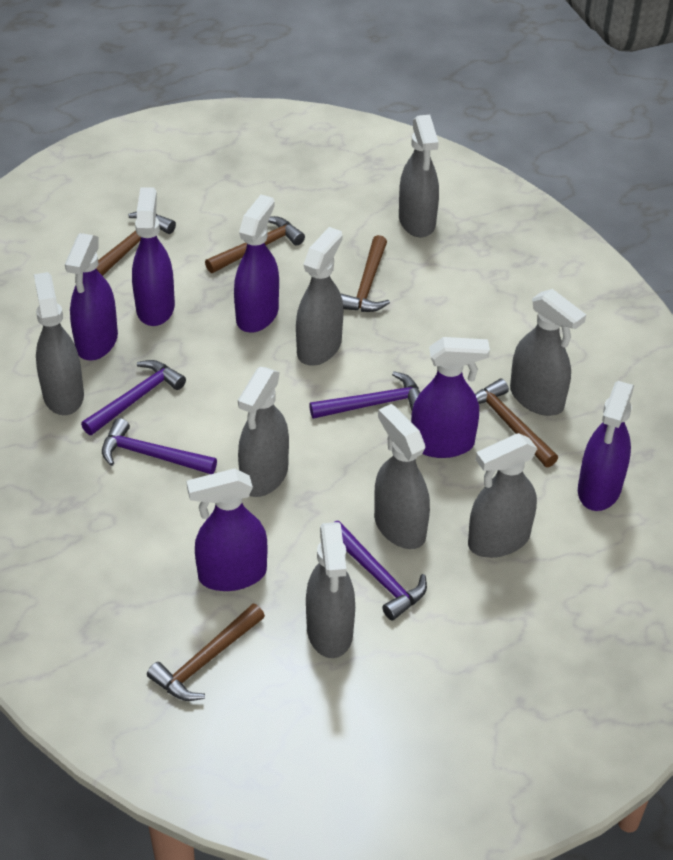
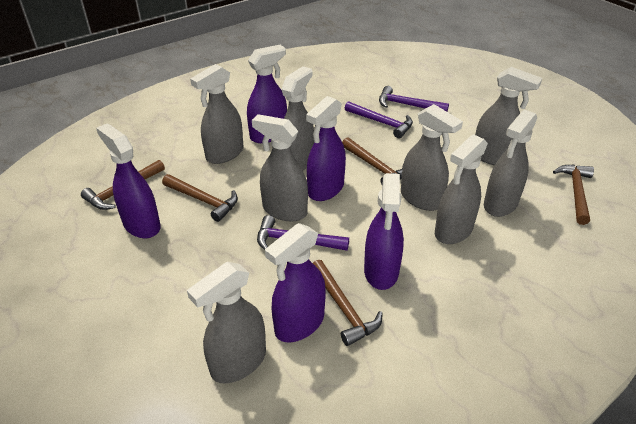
purple hammer: [81,360,186,435] [102,418,217,474] [309,371,420,419] [333,521,427,620] = 4 -> [257,215,349,251] [345,101,413,138] [379,86,449,112] = 3
purple spray bottle: [65,233,118,360] [132,187,175,326] [186,469,267,591] [234,195,279,333] [411,337,490,458] [578,381,634,511] = 6 -> [96,124,161,238] [247,45,287,143] [265,223,326,342] [306,96,346,201] [364,173,404,290] = 5

